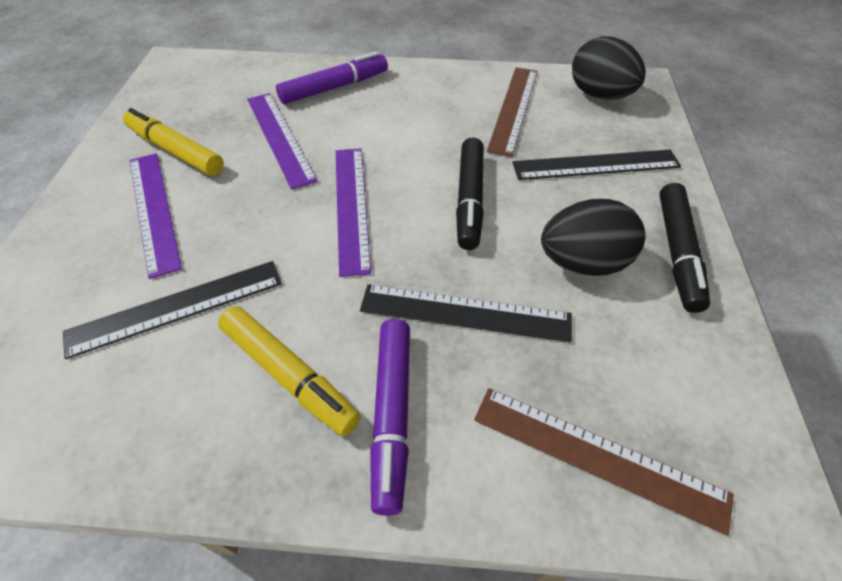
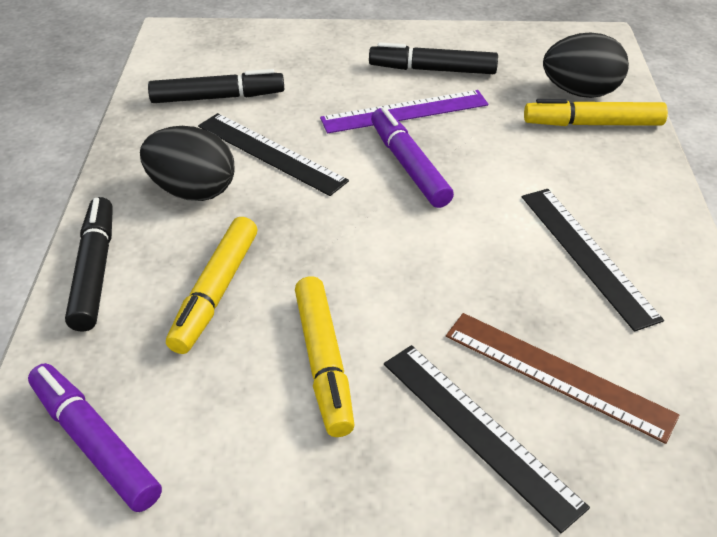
black marker: [456,137,484,250] [659,183,710,313] = 2 -> [65,197,113,332] [148,69,284,103] [369,42,498,74] = 3
brown ruler: [474,388,734,535] [487,67,537,157] = 2 -> [446,313,680,444] = 1
purple ruler: [129,153,182,279] [247,93,318,189] [336,148,371,277] = 3 -> [320,90,488,133] = 1
yellow marker: [123,108,224,176] [218,306,360,436] = 2 -> [166,217,257,354] [295,276,355,437] [524,99,668,126] = 3

